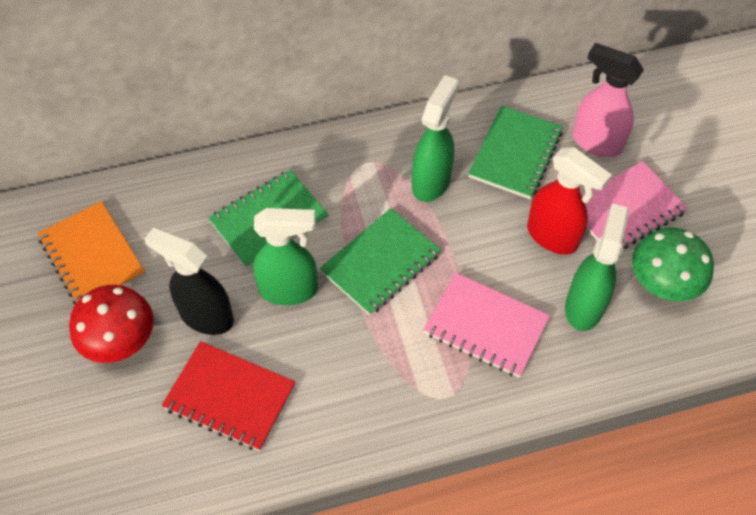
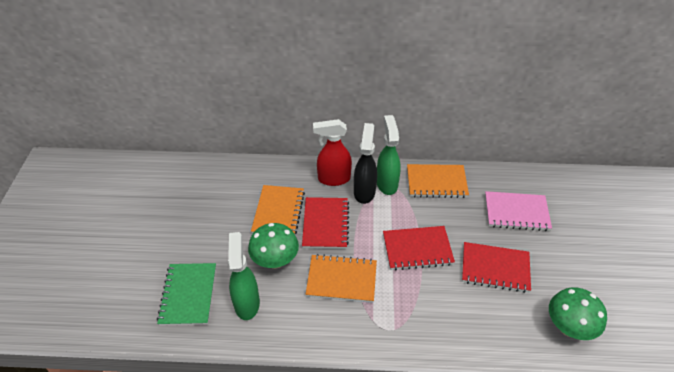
green mushroom: [632,228,714,301] = 1 -> [248,223,299,269] [549,287,607,340] = 2
green notebook: [208,170,329,268] [319,208,441,316] [468,106,563,199] = 3 -> [157,263,216,326] = 1
green spray bottle: [253,208,318,305] [412,75,459,202] [565,203,629,331] = 3 -> [228,232,260,320] [377,115,401,195] = 2
orange notebook: [37,201,146,305] = 1 -> [251,185,305,234] [306,254,377,303] [407,164,469,198] = 3
pink notebook: [423,273,550,378] [581,161,688,249] = 2 -> [485,191,552,231] = 1
pink spray bottle: [572,43,644,157] = 1 -> none = 0
red mushroom: [69,285,154,363] = 1 -> none = 0
red notebook: [162,341,296,451] = 1 -> [302,197,349,249] [383,226,455,271] [462,242,531,293] = 3

